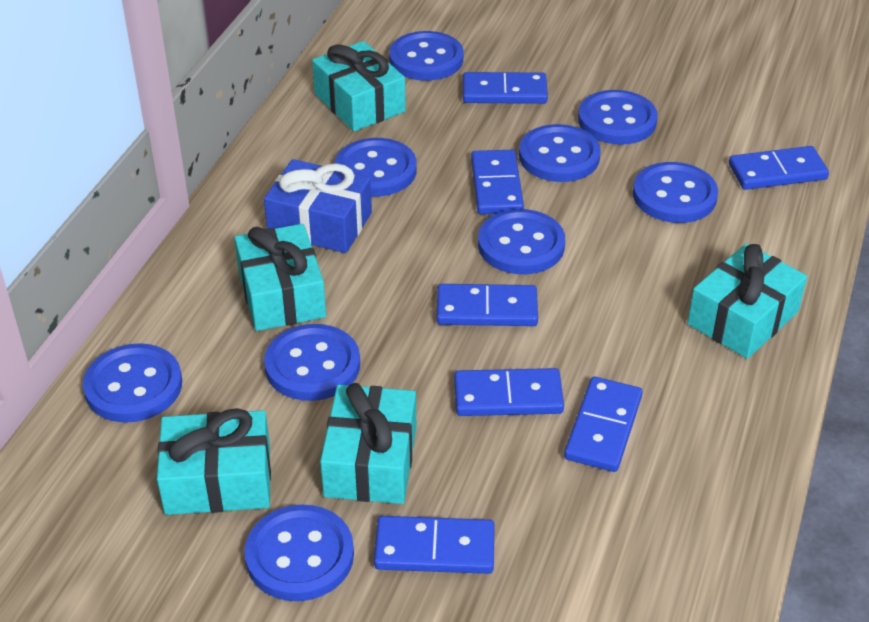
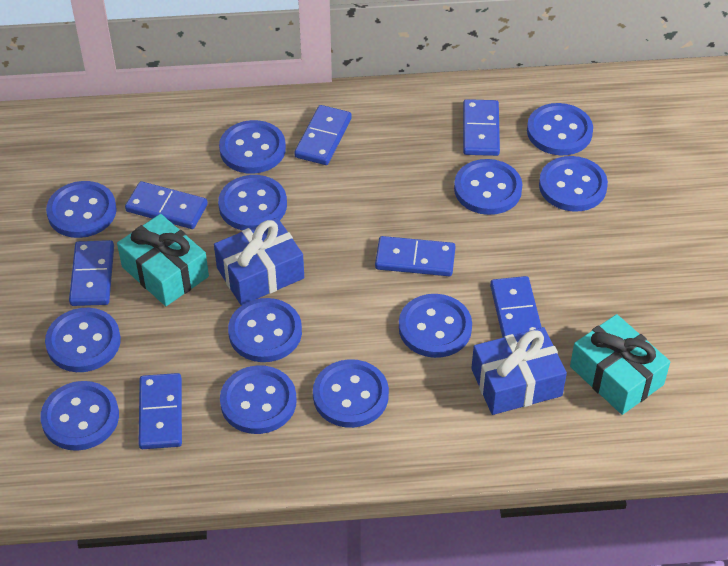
blue button: [83,343,182,423] [245,504,354,601] [264,324,360,401] [335,138,417,197] [389,31,463,81] [478,209,565,274] [519,124,601,182] [578,90,658,145] [633,162,718,223] = 9 -> [41,381,119,451] [45,308,121,372] [46,181,117,238] [218,175,287,230] [219,120,286,174] [220,365,297,434] [228,298,302,362] [313,359,389,428] [399,294,472,358] [454,159,523,215] [527,103,593,155] [539,156,608,212] = 12
blue gift: [264,159,372,253] = 1 -> [214,218,304,305] [471,327,567,415] = 2
turquoise gift: [157,408,271,515] [234,224,326,331] [312,41,406,131] [320,383,416,504] [687,243,807,359] = 5 -> [117,214,209,306] [570,314,670,415] = 2

